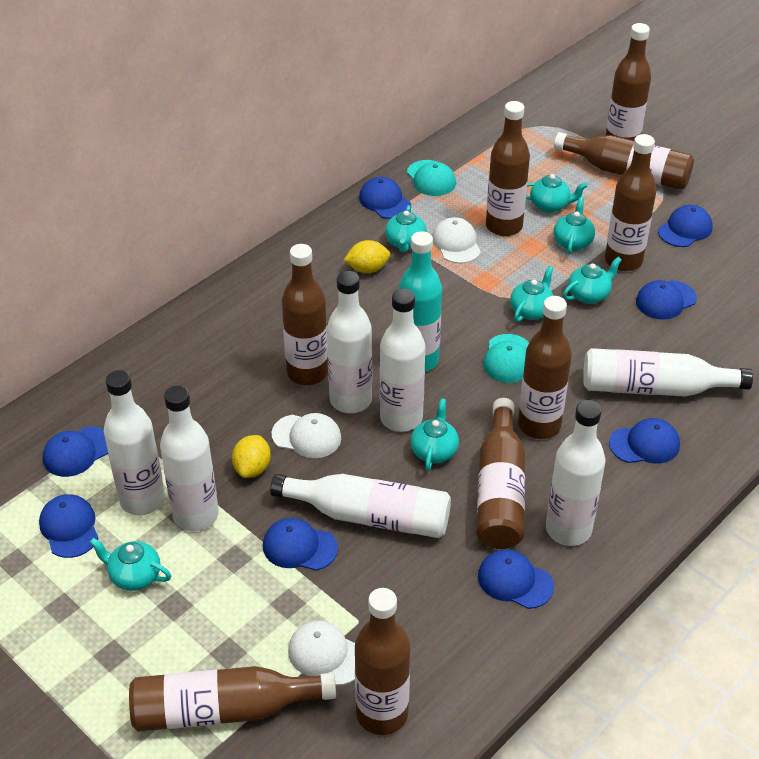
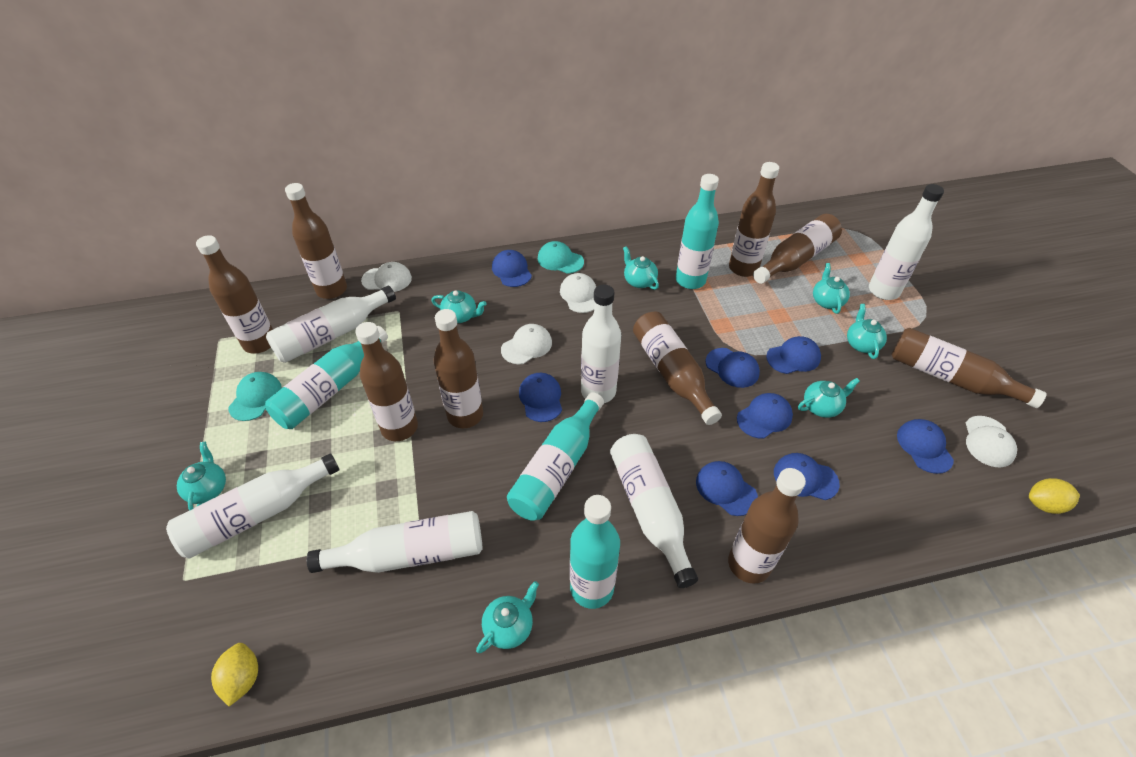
turquoise bottle: [399,231,442,372] = 1 -> [265,326,388,429] [507,392,604,521] [570,495,620,609] [676,174,719,289] = 4
white bottle: [104,370,165,515] [160,386,219,531] [270,474,451,538] [327,271,372,413] [380,289,425,432] [546,400,605,546] [583,348,753,397] = 7 -> [166,453,339,559] [266,286,396,363] [307,511,483,573] [581,285,621,403] [610,434,698,588] [869,184,944,300] = 6
white cap: [272,413,341,458] [288,621,355,685] [432,217,481,264] = 3 -> [361,262,412,292] [501,324,552,364] [560,273,596,313] [966,416,1017,467] = 4

